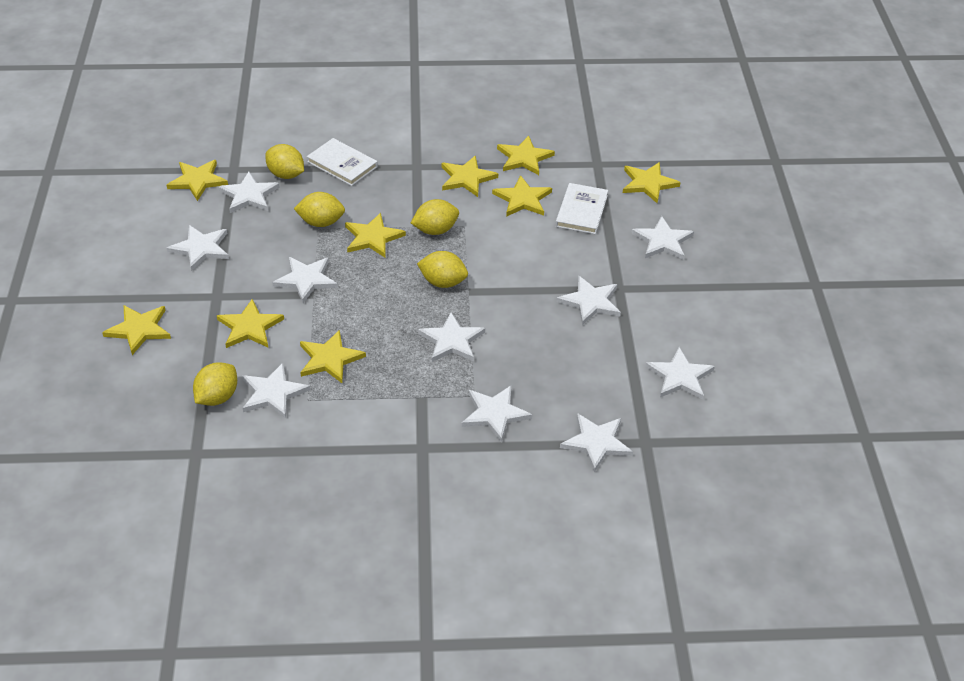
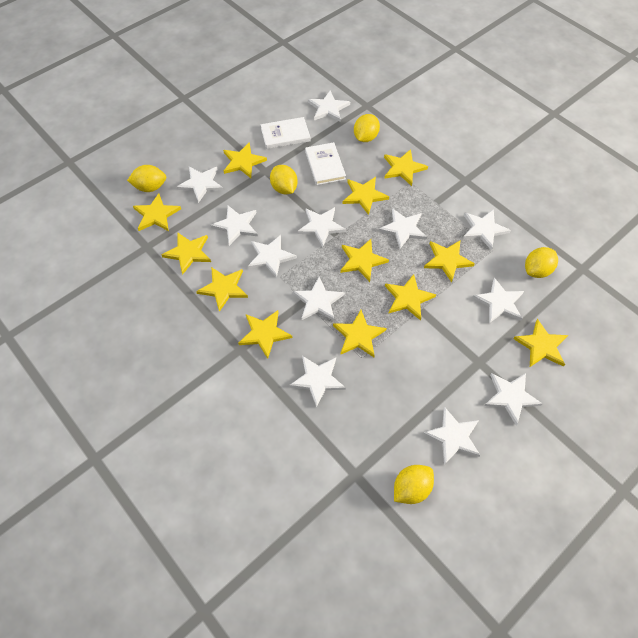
white star: [167,225,229,271] [218,172,280,213] [242,363,310,419] [272,257,338,303] [418,312,485,362] [462,386,532,443] [557,276,621,325] [560,413,633,472] [631,216,694,260] [645,347,715,400] = 10 -> [177,167,224,203] [210,206,258,246] [248,235,297,278] [289,356,346,408] [293,277,345,321] [297,207,346,247] [308,91,350,122] [378,208,427,249] [423,407,481,465] [463,209,511,250] [472,278,524,323] [484,373,543,425] = 12
yellow star: [102,305,171,355] [167,160,228,201] [217,299,284,348] [300,330,366,383] [345,213,406,257] [441,156,498,197] [492,175,552,217] [497,136,555,175] [623,162,681,204] = 9 -> [133,193,181,231] [162,232,211,274] [196,267,248,312] [223,142,267,178] [238,310,292,359] [333,310,387,357] [340,239,389,282] [342,177,389,215] [384,149,428,186] [385,274,436,321] [424,240,475,283] [513,319,568,367] = 12

